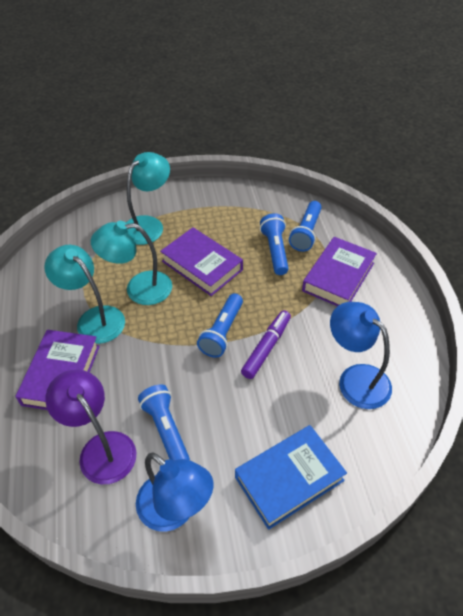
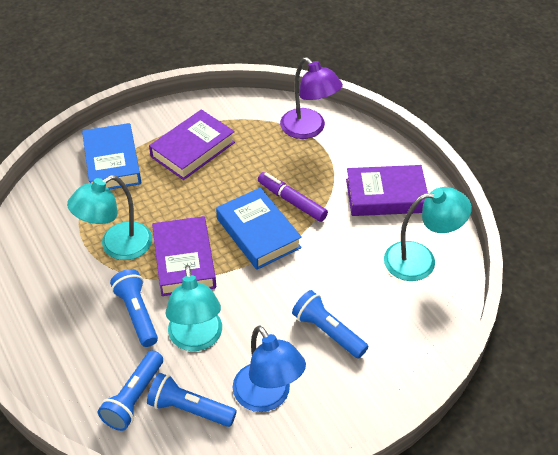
blue book: [235,425,347,530] = 1 -> [82,123,141,189] [216,188,302,270] = 2
blue lamp: [136,452,213,532] [330,302,392,409] = 2 -> [233,325,306,412] = 1

